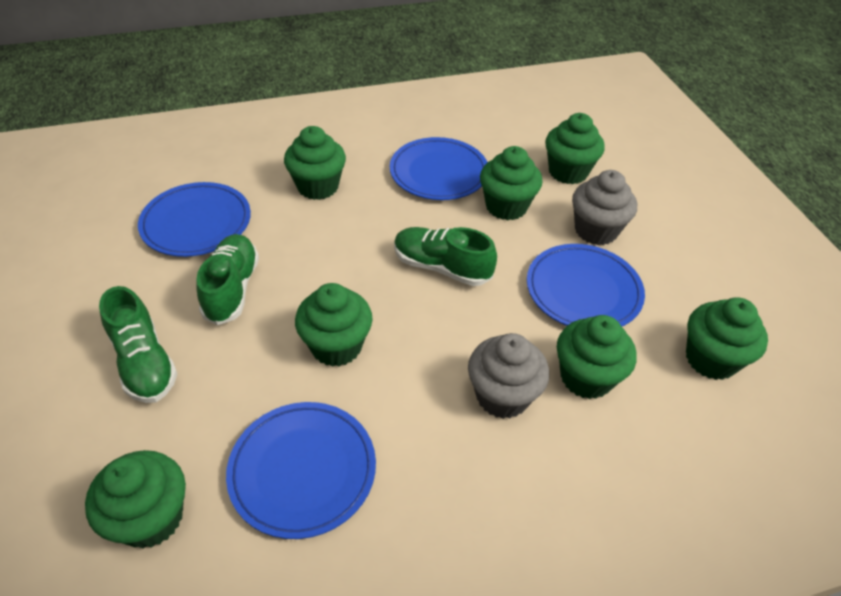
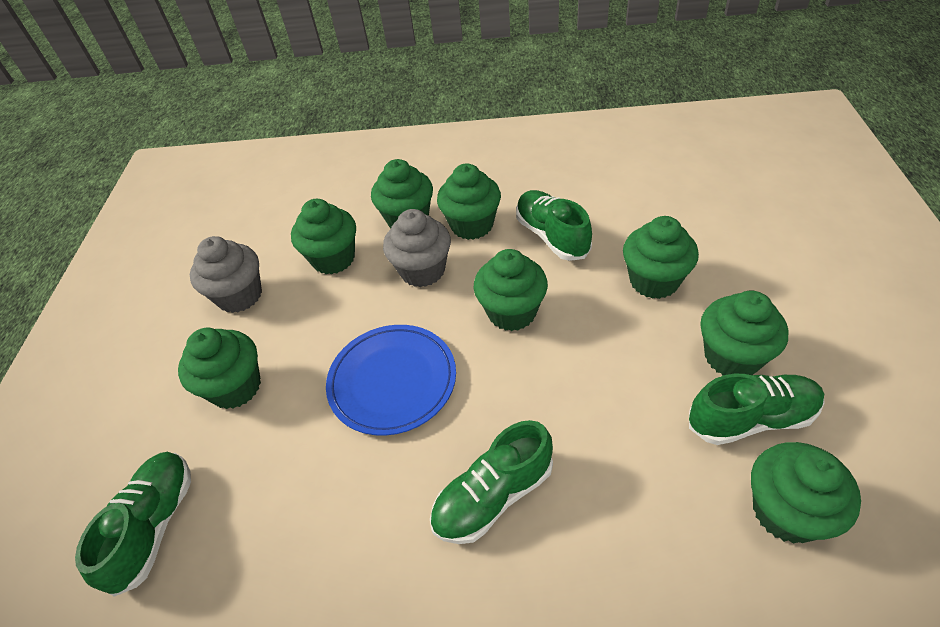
blue plate: [138,182,251,257] [226,402,376,539] [390,137,488,200] [527,244,645,327] = 4 -> [326,325,456,436] = 1
green cupcake: [85,450,186,548] [284,126,346,200] [295,283,373,367] [480,146,543,220] [545,113,605,184] [557,315,637,399] [686,297,768,380] = 7 -> [178,328,261,409] [291,199,356,275] [371,159,433,228] [437,163,501,240] [473,249,548,331] [623,216,699,299] [700,291,788,375] [751,442,861,544] = 8
green shoe: [99,286,177,403] [196,234,259,325] [394,227,497,286] = 3 -> [75,452,191,597] [430,420,553,544] [516,190,592,261] [689,374,825,445] = 4

